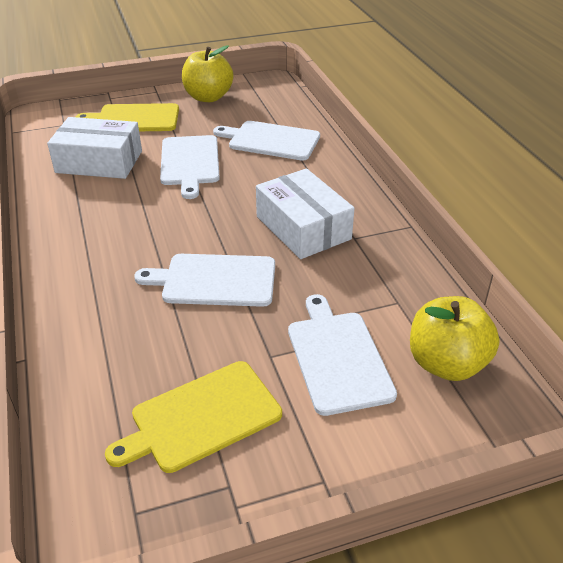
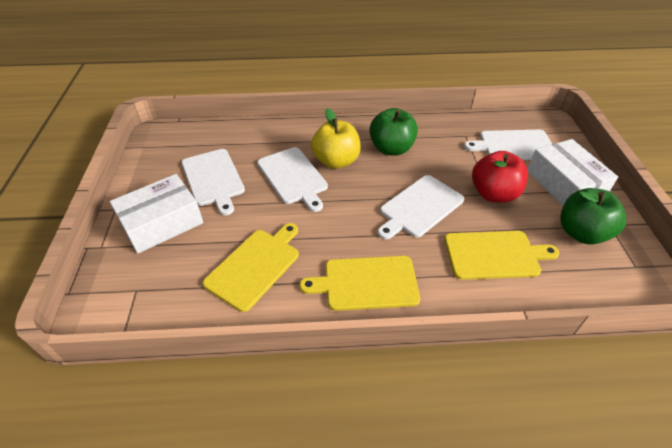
green apple: none = 0 -> [369,108,418,156] [560,188,626,244] = 2
red apple: none = 0 -> [472,151,528,203] = 1
yellow apple: [182,45,233,102] [410,296,500,381] = 2 -> [311,108,361,169] = 1
yellow cutting board: [75,103,179,131] [105,361,282,473] = 2 -> [203,223,299,312] [300,256,420,311] [444,231,559,280] = 3

